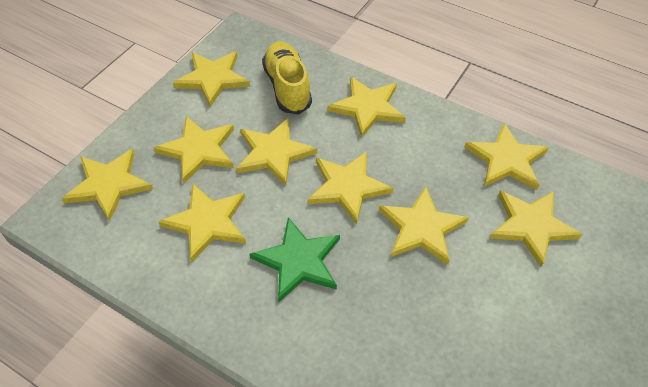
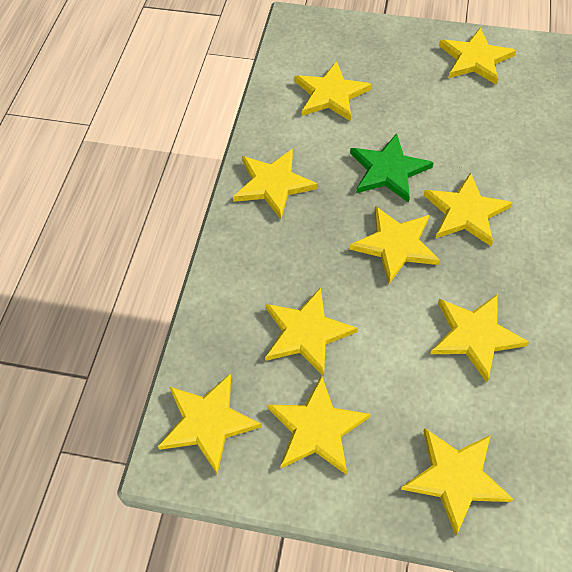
yellow shoe: [262,42,312,114] = 1 -> none = 0

